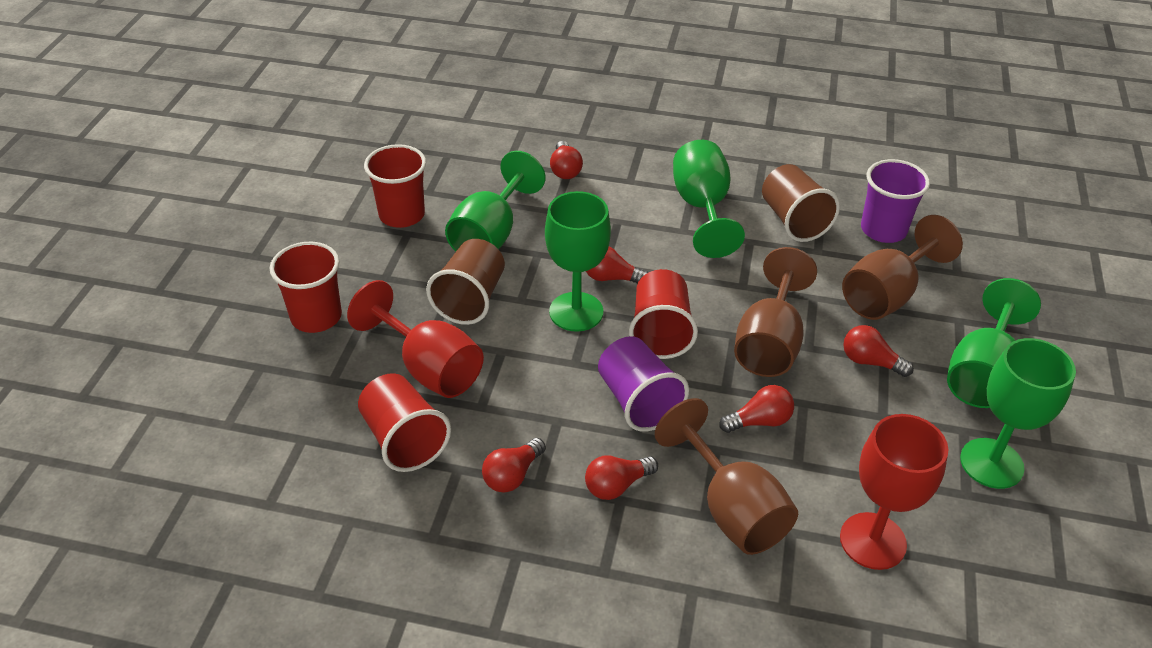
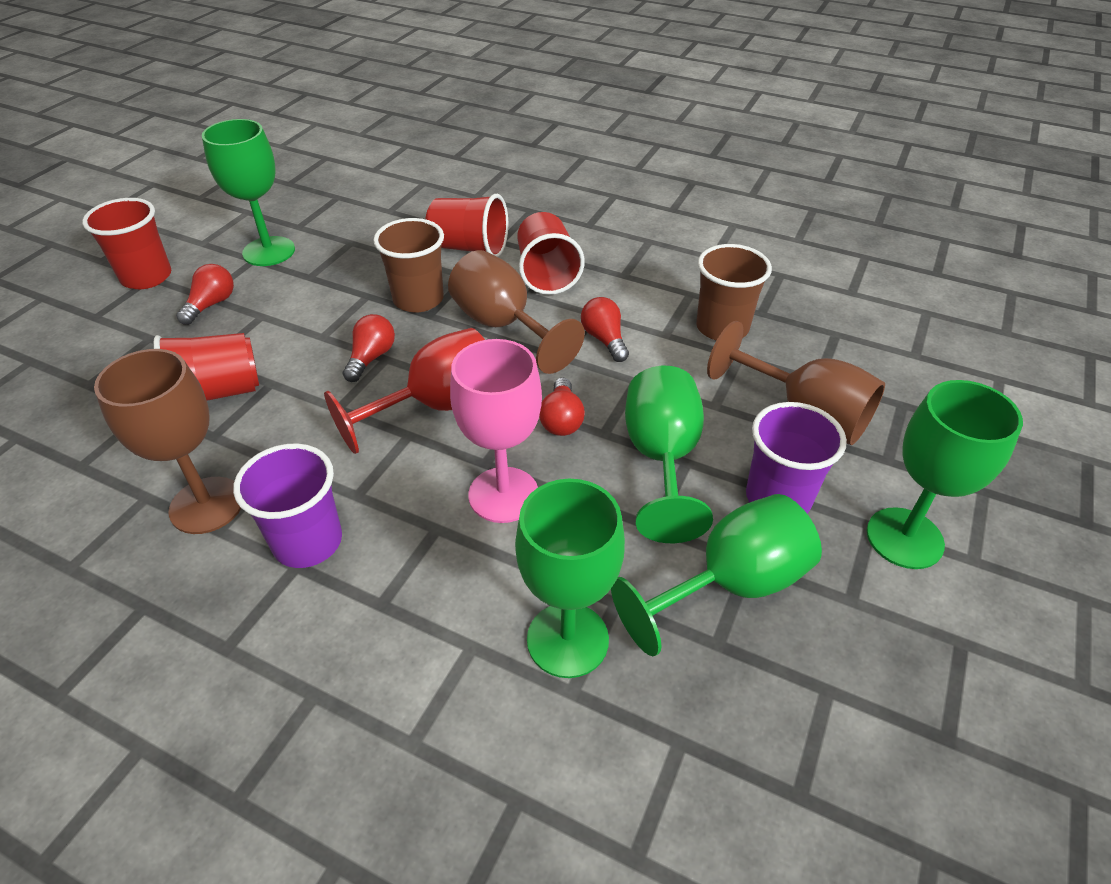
pink goblet: none = 0 -> [450,339,542,523] = 1
red goblet: [347,280,484,398] [840,414,949,570] = 2 -> [324,328,485,454] = 1
red light bulb: [482,438,546,493] [550,141,583,179] [585,456,658,500] [586,246,648,284] [720,385,794,433] [843,325,914,377] = 6 -> [176,264,234,325] [343,314,395,382] [539,377,585,436] [581,297,629,362] = 4

